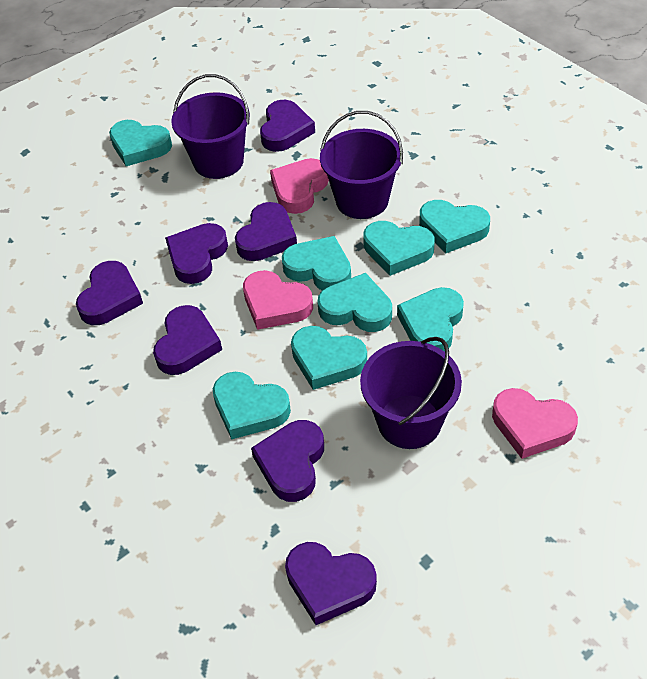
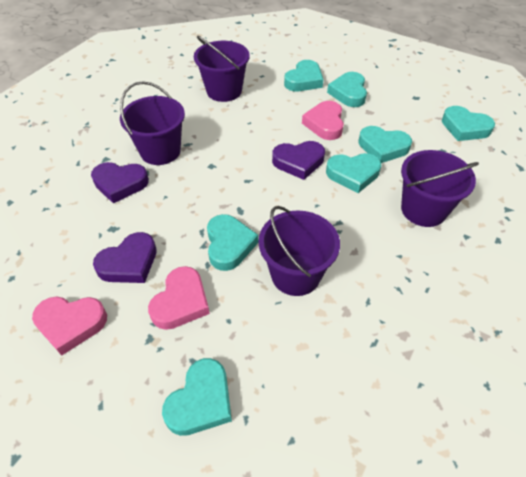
purple bucket: [171,74,250,179] [320,111,403,219] [360,337,462,449] = 3 -> [120,81,185,165] [194,36,250,102] [259,206,340,296] [401,150,479,227] = 4
purple heart: [76,261,143,325] [153,305,222,375] [165,223,228,284] [235,202,297,261] [251,420,324,502] [260,100,315,152] [285,542,377,625] = 7 -> [91,162,149,204] [93,232,157,283] [272,141,325,180] = 3
turquoise heart: [109,120,172,166] [213,372,291,440] [282,236,351,290] [291,326,367,390] [317,273,392,332] [363,221,435,276] [397,287,464,352] [419,200,490,253] = 8 -> [162,358,232,436] [207,214,258,271] [284,60,324,91] [326,153,381,193] [327,72,367,107] [359,126,412,163] [442,106,495,141] = 7

